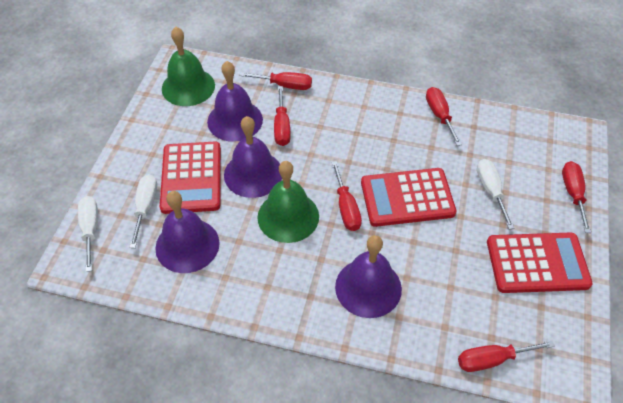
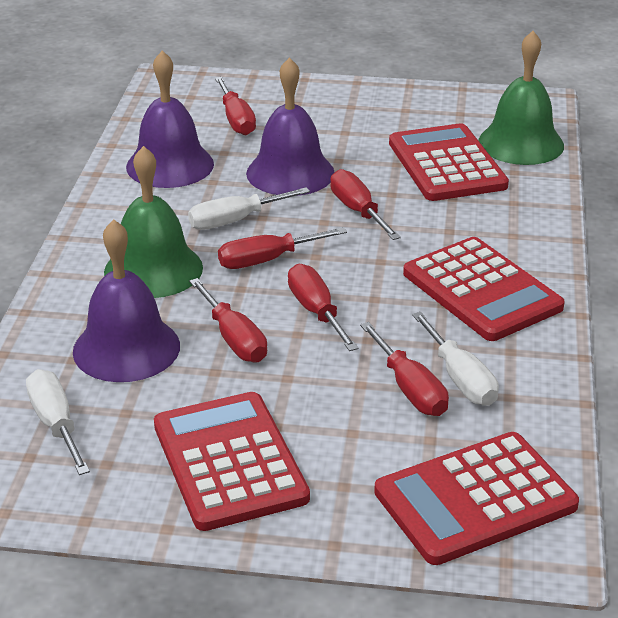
purple bell: [155,191,220,273] [207,61,263,142] [224,116,282,198] [335,235,402,318] = 4 -> [73,219,180,382] [126,51,214,188] [246,57,335,196] = 3
red calculator: [160,141,221,214] [361,168,457,227] [487,232,592,293] = 3 -> [154,392,310,531] [374,432,579,565] [389,123,509,201] [403,237,565,341] = 4

